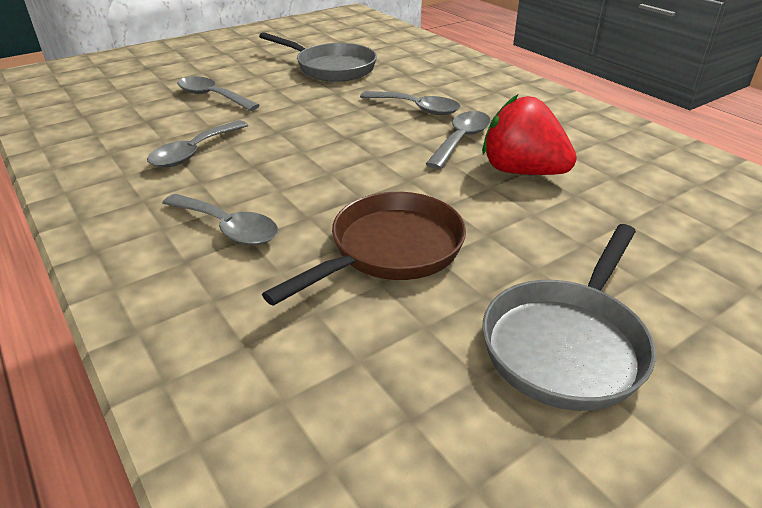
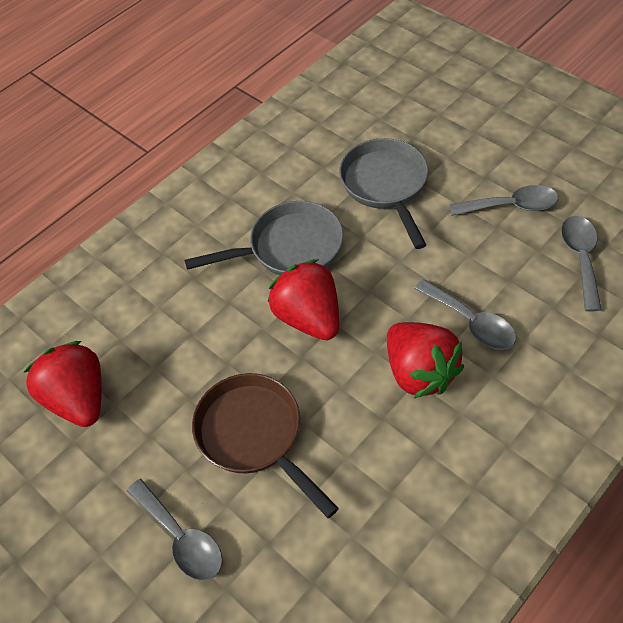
grey spoon: [147,120,248,167] [163,194,278,245] [177,76,260,111] [360,91,461,115] [426,111,490,169] = 5 -> [127,479,223,581] [414,279,516,350] [449,185,558,216] [561,216,602,311] = 4
red strawberry: [482,95,577,175] = 1 -> [23,341,102,427] [268,259,339,340] [387,322,464,399] = 3

